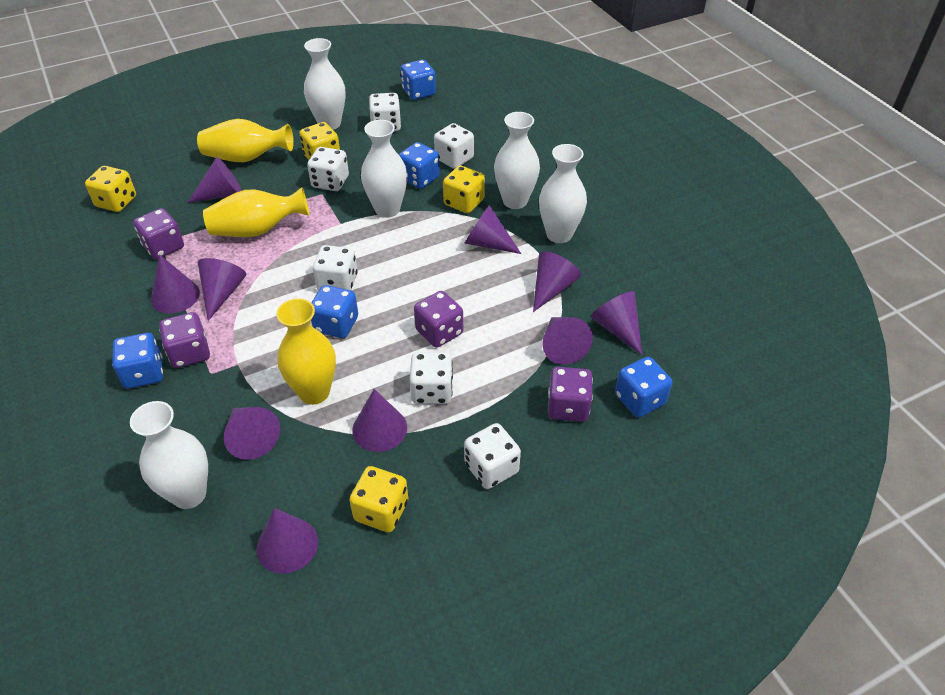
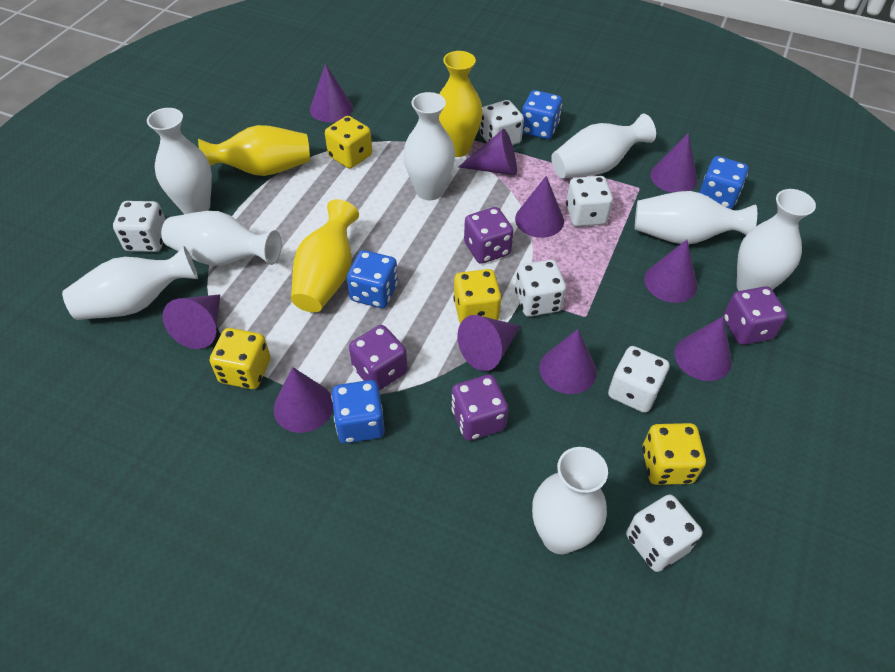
blue dice: [112,333,163,389] [311,285,358,338] [399,142,440,189] [401,60,436,100] [615,357,672,417] = 5 -> [331,380,385,443] [347,250,398,308] [522,90,562,139] [699,156,749,209] = 4
white vase: [130,401,208,509] [304,38,345,130] [361,120,407,218] [494,112,540,209] [539,144,587,243] = 5 -> [62,246,198,320] [147,108,212,214] [161,211,282,266] [403,92,455,200] [532,447,608,554] [551,114,656,178] [635,191,757,244] [737,189,816,291] = 8

